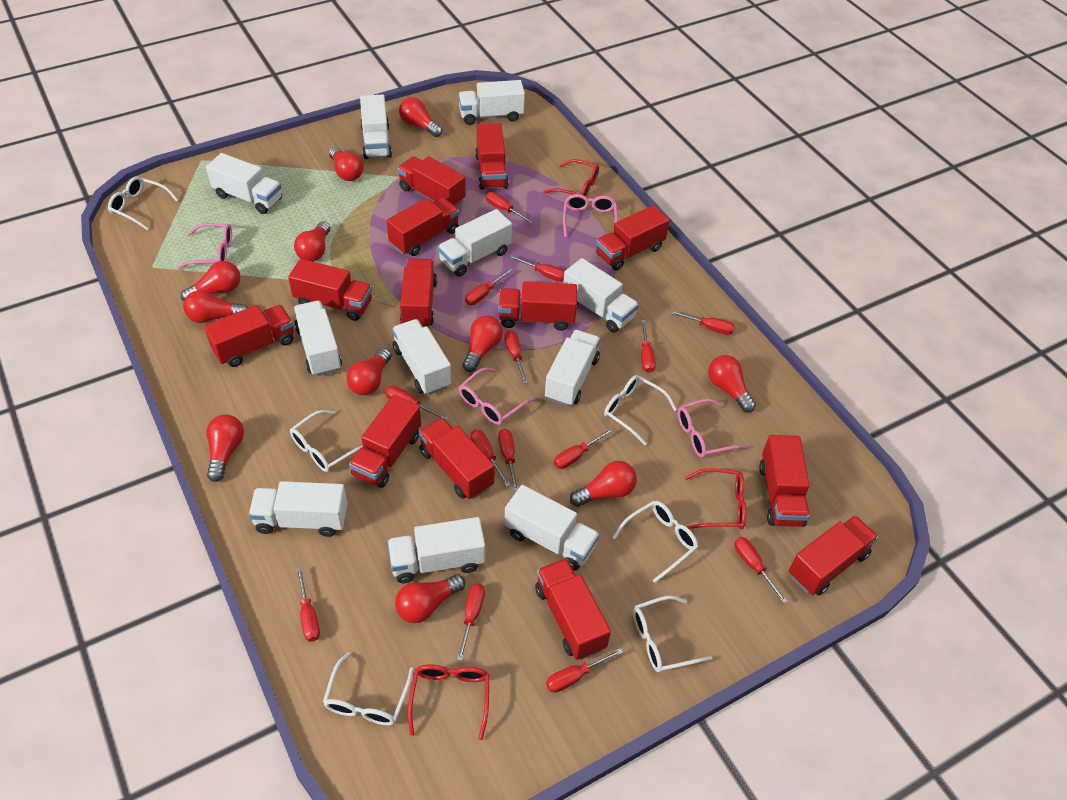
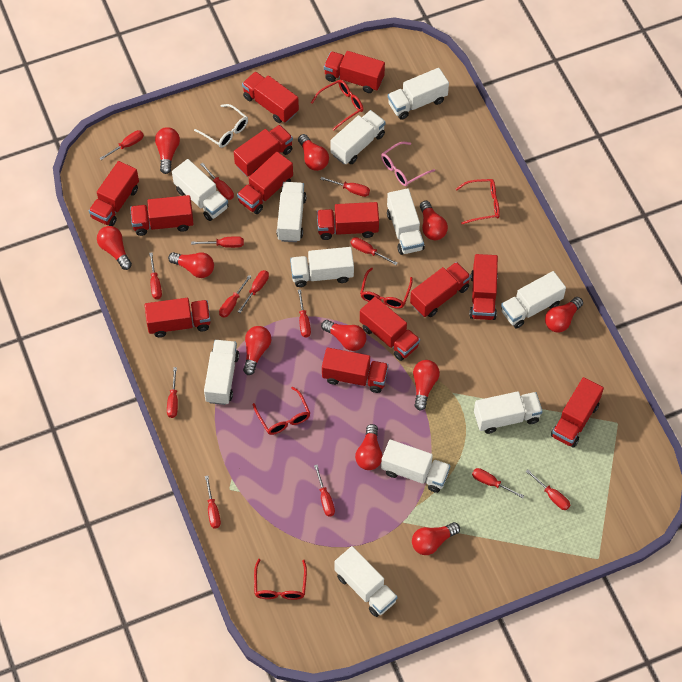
pink glasses: [177,223,232,269] [459,368,535,425] [563,194,618,237] [678,399,748,458] = 4 -> [381,142,435,186] = 1
red glasses: [408,665,489,740] [543,159,599,197] [685,468,746,529] = 3 -> [253,387,310,435] [254,559,307,600] [311,80,363,130] [360,267,413,309] [456,179,500,224] = 5
white glasses: [108,176,178,230] [290,410,363,472] [323,652,414,726] [604,375,677,445] [612,501,698,583] [633,596,712,673] = 6 -> [194,104,248,148] = 1

